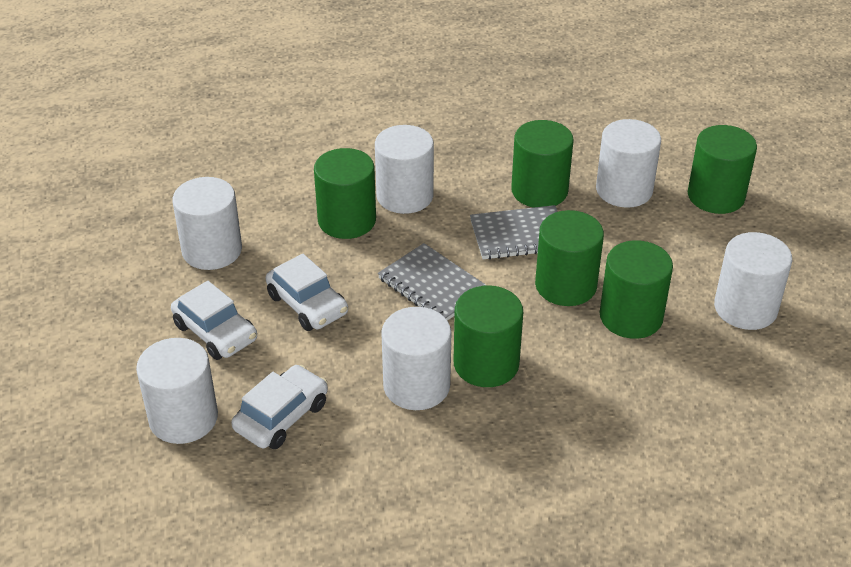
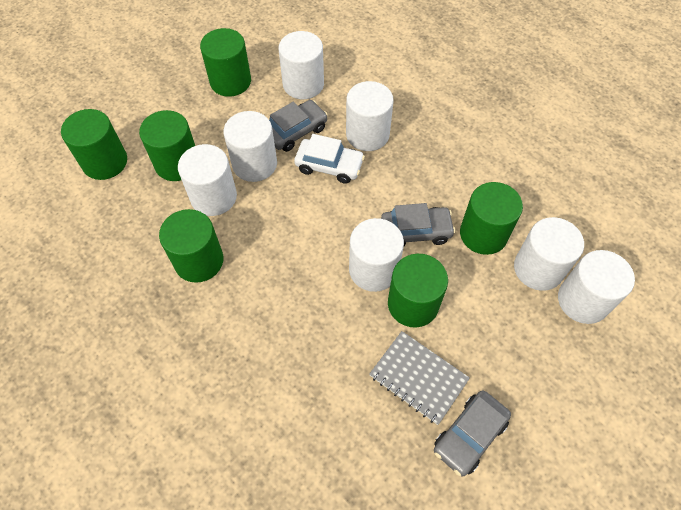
grey car: none = 0 -> [269,100,328,152] [381,203,455,246] [434,390,511,476] = 3
grey notebook: [378,243,487,321] [470,205,558,260] = 2 -> [369,331,470,425] = 1
white car: [171,281,257,360] [231,365,328,449] [266,254,348,331] = 3 -> [294,134,365,184] = 1
white cylinder: [136,338,218,444] [173,177,242,270] [375,125,434,214] [381,307,451,410] [596,119,661,208] [714,232,792,330] = 6 -> [178,144,237,216] [223,111,277,182] [278,31,324,99] [346,81,394,151] [349,218,404,292] [514,217,584,291] [558,250,635,324] = 7

